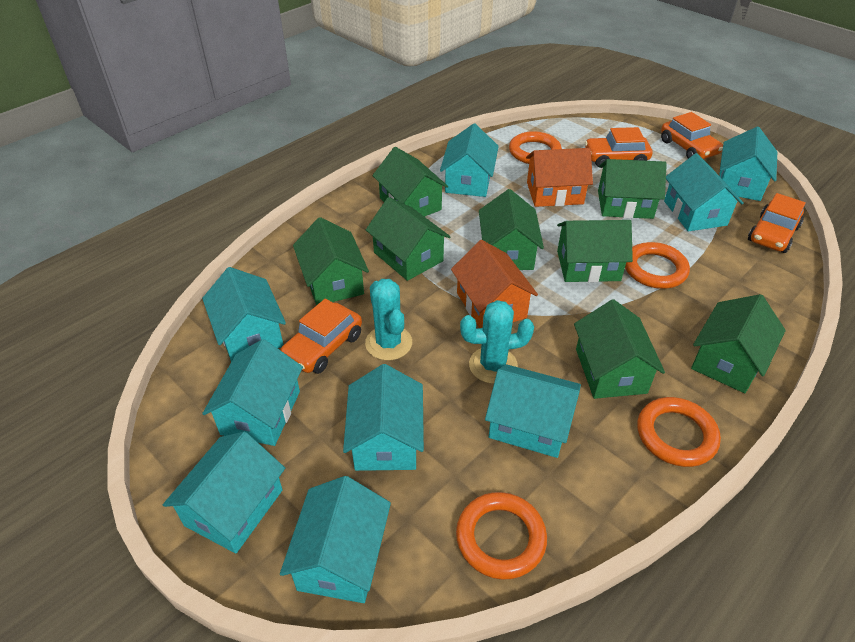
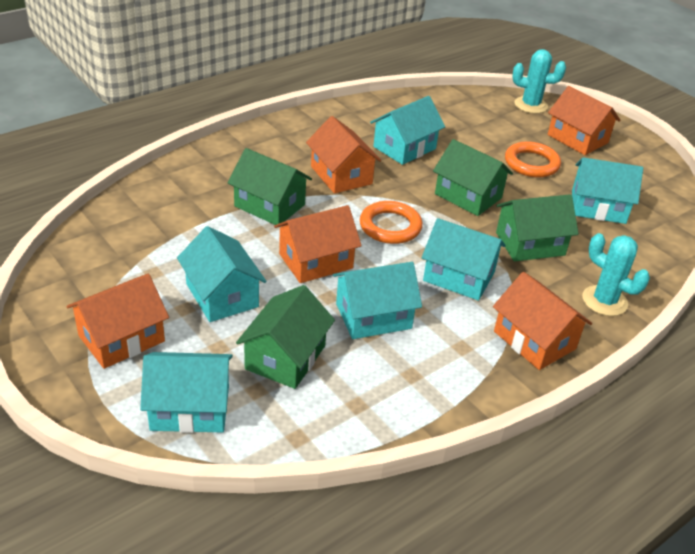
green house: [293,217,369,306] [366,197,451,281] [372,147,448,217] [479,189,544,270] [557,220,633,282] [574,299,665,399] [598,159,667,219] [691,294,786,393] = 8 -> [228,148,312,225] [236,285,335,389] [433,139,513,216] [496,194,579,262] = 4
orange car: [280,299,362,374] [585,127,652,168] [661,112,723,159] [748,193,806,253] = 4 -> none = 0
orange house: [451,240,538,328] [526,148,593,207] = 2 -> [66,274,169,369] [274,205,362,283] [306,116,381,194] [493,272,592,370] [548,86,621,155] = 5
orange ring: [456,492,547,580] [509,131,562,164] [625,242,690,289] [637,397,721,467] = 4 -> [360,201,423,244] [505,141,561,177] = 2
turquoise house: [163,431,285,554] [202,267,286,362] [202,339,303,446] [280,476,391,603] [343,364,424,471] [440,124,499,197] [485,364,581,458] [664,153,744,231] [719,126,777,201] = 9 -> [140,352,233,433] [177,226,267,322] [333,262,422,339] [370,96,445,165] [421,218,506,301] [572,157,643,224] = 6

